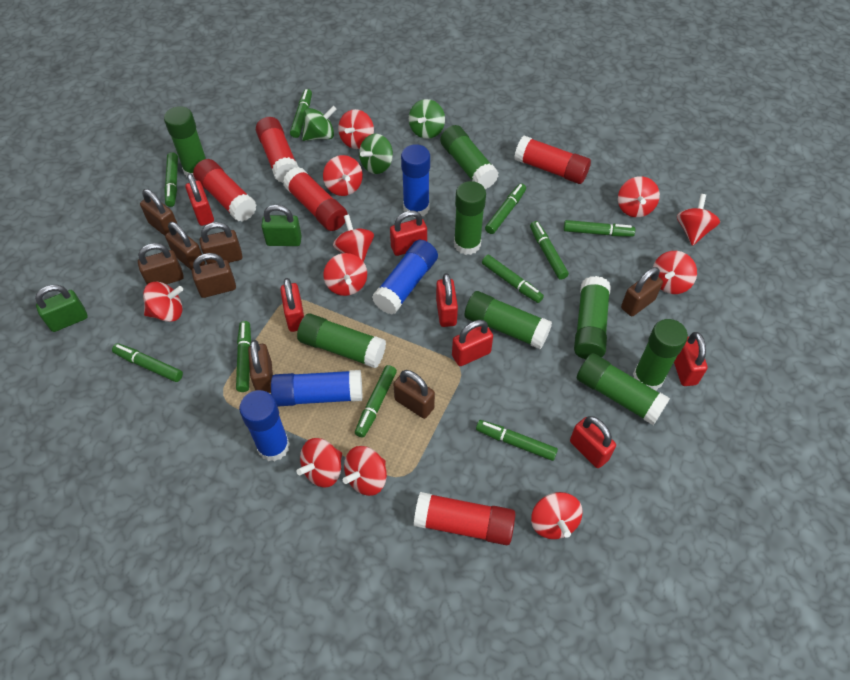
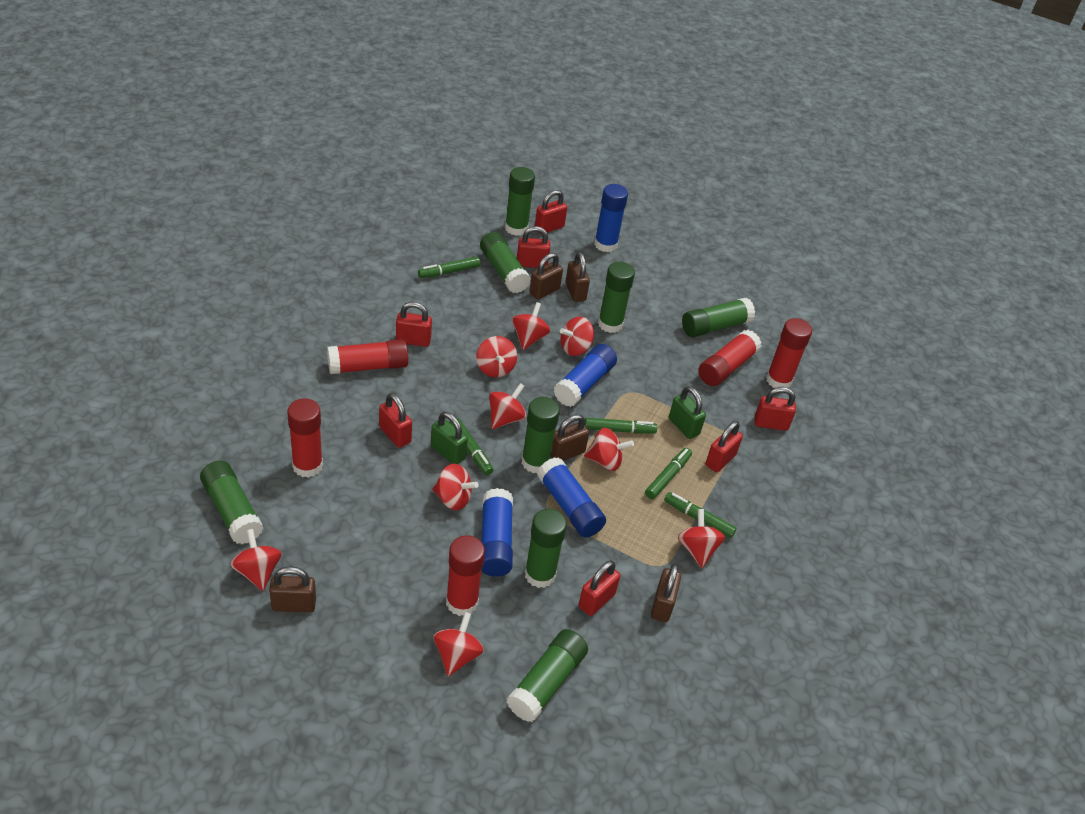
brown padlock: [138,243,184,284] [140,189,177,236] [165,222,205,270] [192,253,236,298] [200,222,242,264] [248,340,273,393] [394,370,435,419] [621,267,663,316] = 8 -> [269,566,316,613] [529,253,563,300] [551,414,589,461] [565,252,590,302] [651,564,681,622] = 5
green marker: [112,343,183,382] [164,152,178,207] [236,321,251,392] [290,89,312,138] [355,365,397,438] [476,420,558,461] [482,255,544,303] [485,183,526,234] [530,221,569,280] [564,220,635,237] = 10 -> [418,257,480,278] [449,417,494,475] [585,418,657,434] [645,448,692,499] [664,492,737,538] = 5
green spinning top: [302,106,337,141] [359,134,393,174] [409,99,445,139] = 3 -> none = 0
red spinning top: [143,282,183,322] [296,438,342,487] [323,155,363,196] [323,253,367,296] [333,215,374,262] [338,109,374,149] [343,446,387,496] [531,492,583,539] [618,176,660,217] [653,251,697,294] [677,194,720,246] = 11 -> [230,529,281,591] [432,464,479,510] [433,612,484,676] [476,336,517,377] [489,383,526,429] [512,302,550,350] [560,316,594,356] [584,428,634,471] [678,509,725,568] = 9

